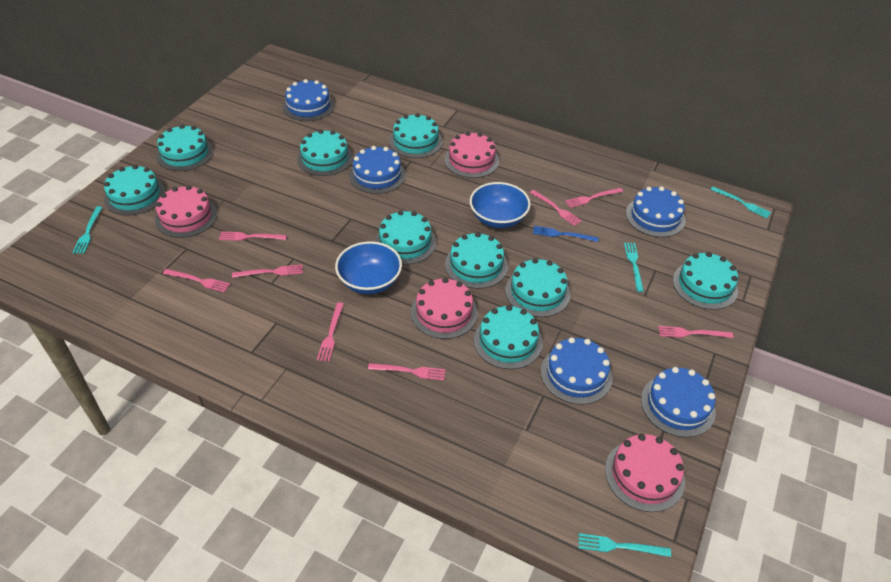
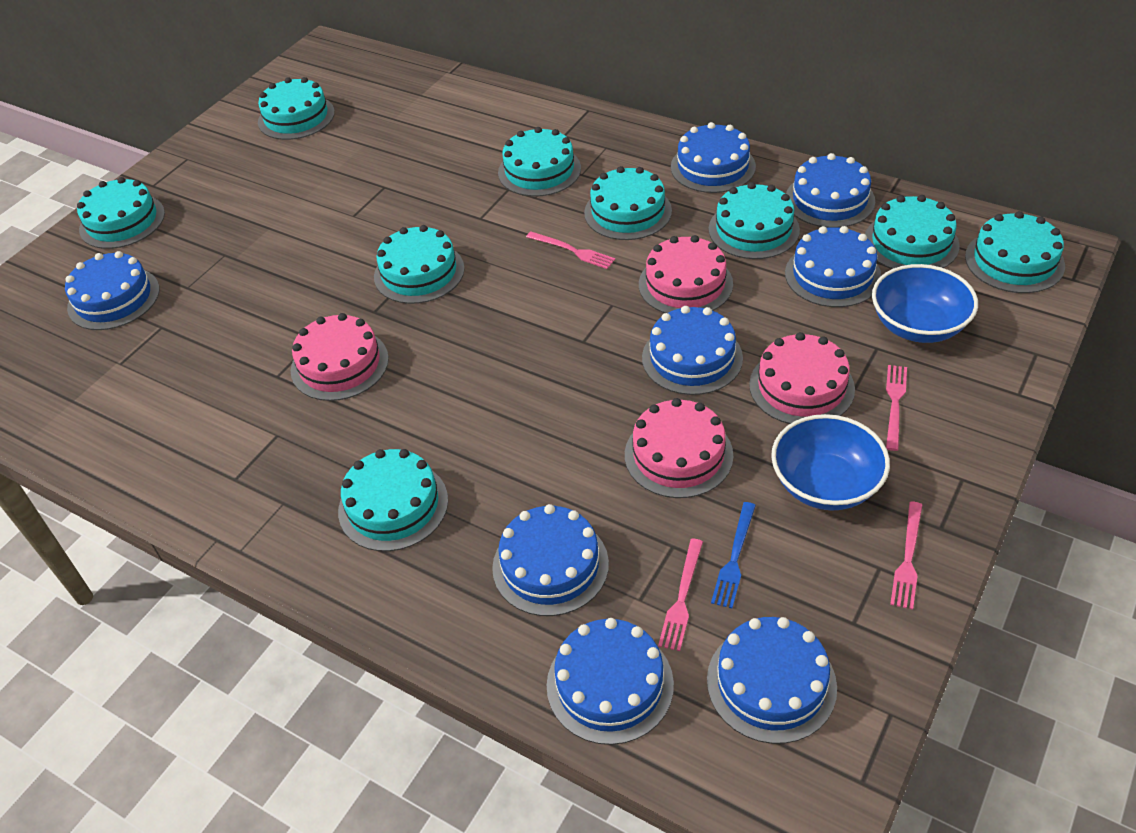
blue cake: [283,79,334,121] [349,146,406,194] [541,337,613,405] [626,186,685,237] [641,367,716,438] = 5 -> [65,251,160,330] [492,504,609,616] [547,618,674,745] [642,306,743,395] [671,122,756,193] [707,617,837,744] [785,226,882,307] [786,153,875,228] = 8
pink fork: [163,269,230,292] [219,232,287,241] [232,265,303,278] [317,302,344,362] [368,363,446,380] [530,190,582,226] [565,188,623,208] [658,326,733,338] = 8 -> [526,231,615,269] [658,539,703,651] [886,365,907,451] [890,502,922,610] = 4
turquoise fork: [72,206,102,254] [578,533,671,557] [624,243,644,292] [711,187,771,218] = 4 -> none = 0

